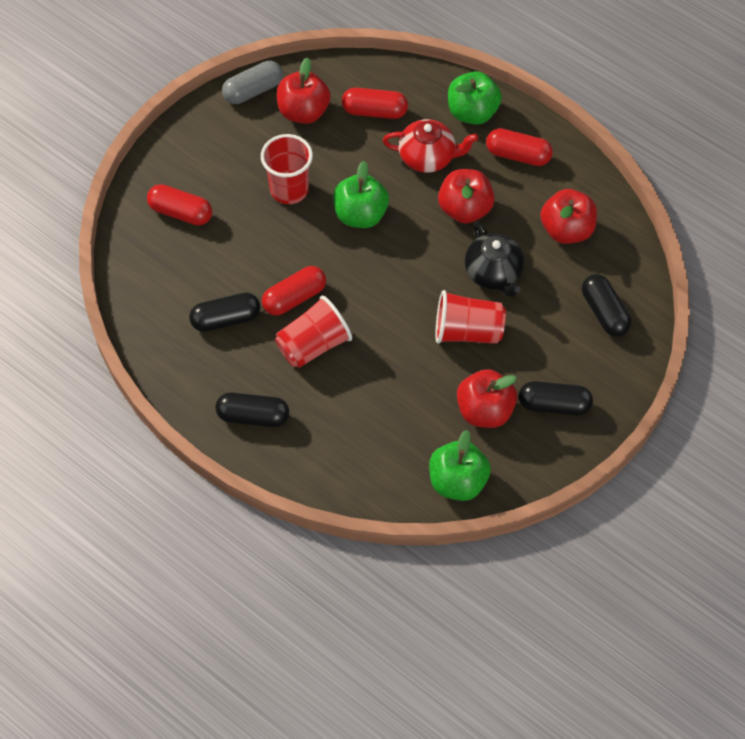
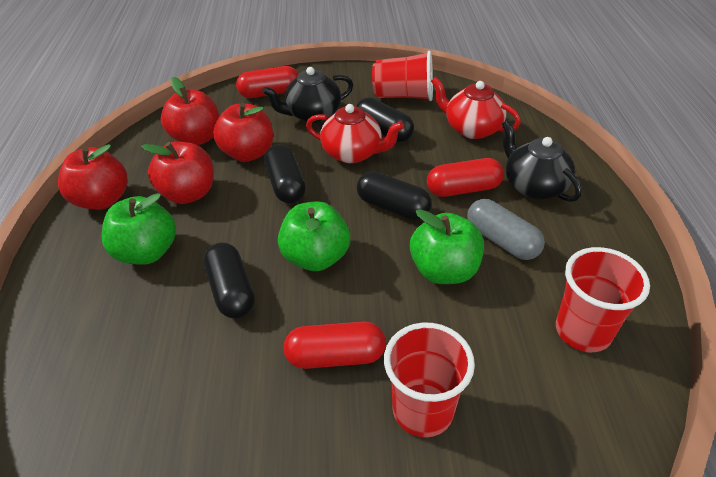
black teapot: [464,222,524,297] = 1 -> [262,67,353,123] [502,120,582,202] = 2
red capsule: [147,184,212,226] [262,266,326,316] [342,87,408,119] [486,128,553,166] = 4 -> [236,66,299,98] [284,321,386,369] [427,158,504,197] = 3
red teapot: [383,119,478,173] = 1 -> [306,104,404,163] [431,77,521,139] = 2

